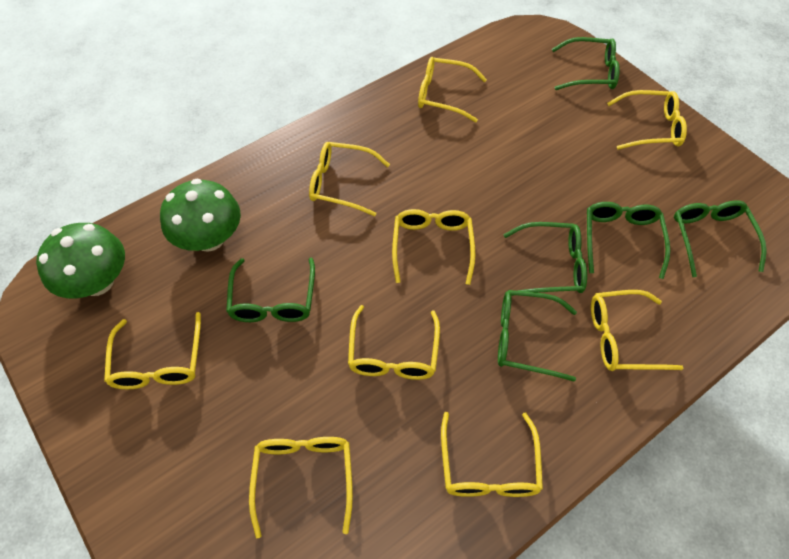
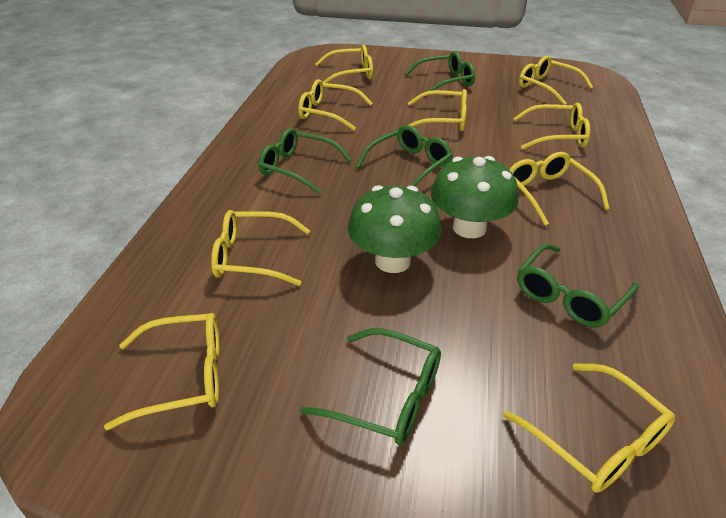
green glasses: [226,258,315,322] [498,290,577,382] [503,222,587,296] [552,37,620,90] [587,202,670,279] [674,200,767,277] = 6 -> [258,128,352,195] [300,328,441,445] [356,125,453,186] [404,51,475,92] [517,243,639,328] = 5

